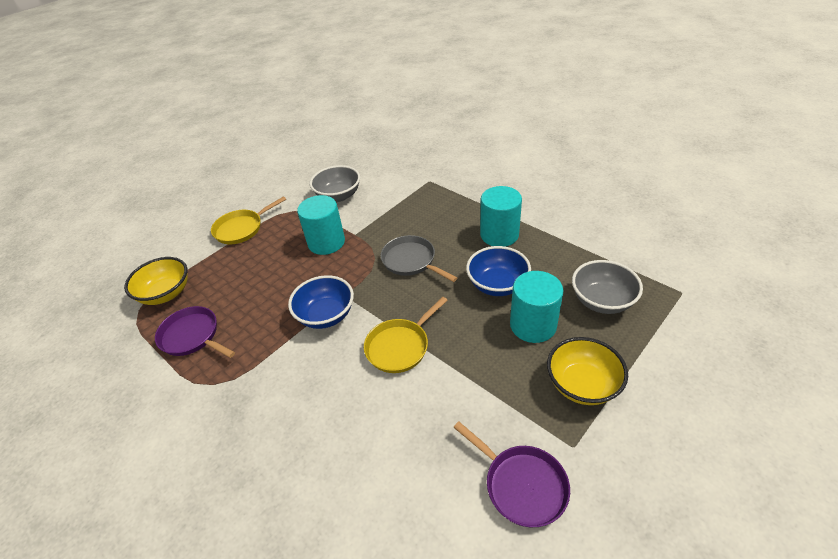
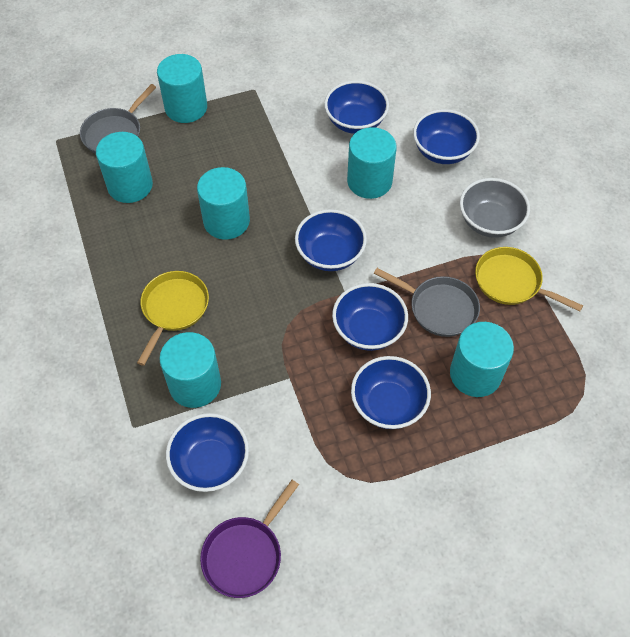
blue bowl: [288,275,354,329] [466,246,531,296] = 2 -> [166,413,249,492] [295,209,367,271] [324,81,389,134] [332,283,408,351] [351,356,431,429] [413,109,480,164] = 6
grey bowl: [310,165,360,202] [572,260,643,314] = 2 -> [460,178,530,238] = 1
grey pan: [381,235,457,282] = 1 -> [80,84,156,154] [374,268,480,337] = 2
purple pan: [155,306,235,358] [453,421,570,527] = 2 -> [200,480,299,598] = 1
turquoise cylinder: [297,195,345,255] [480,186,522,247] [510,271,563,343] = 3 -> [96,132,153,203] [157,54,207,123] [159,332,221,408] [197,167,250,240] [347,127,397,199] [450,322,514,397] = 6
yellow bowl: [124,257,187,305] [547,337,628,405] = 2 -> none = 0

